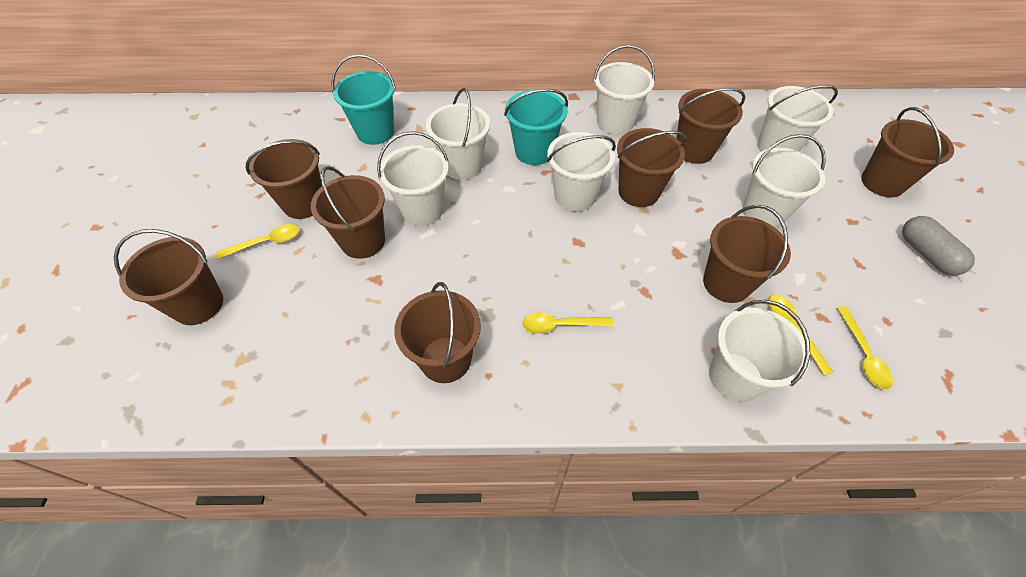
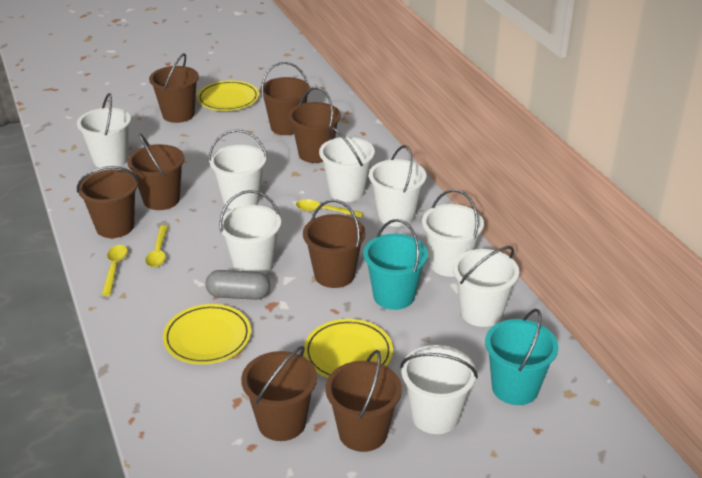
white bucket: [377,131,449,226] [426,88,490,180] [547,132,616,211] [593,45,655,135] [709,300,810,402] [743,134,826,228] [758,85,838,152] = 7 -> [77,93,131,168] [209,129,267,209] [219,190,281,275] [319,127,375,202] [369,145,426,227] [400,345,478,434] [422,189,484,277] [453,246,519,327] = 8
yellow plate: none = 0 -> [163,304,251,364] [197,80,259,111] [304,319,393,378] = 3
yellow spoon: [216,224,299,259] [522,312,614,334] [768,295,833,375] [837,307,893,390] = 4 -> [102,245,128,295] [145,225,168,268] [296,199,363,218] = 3

